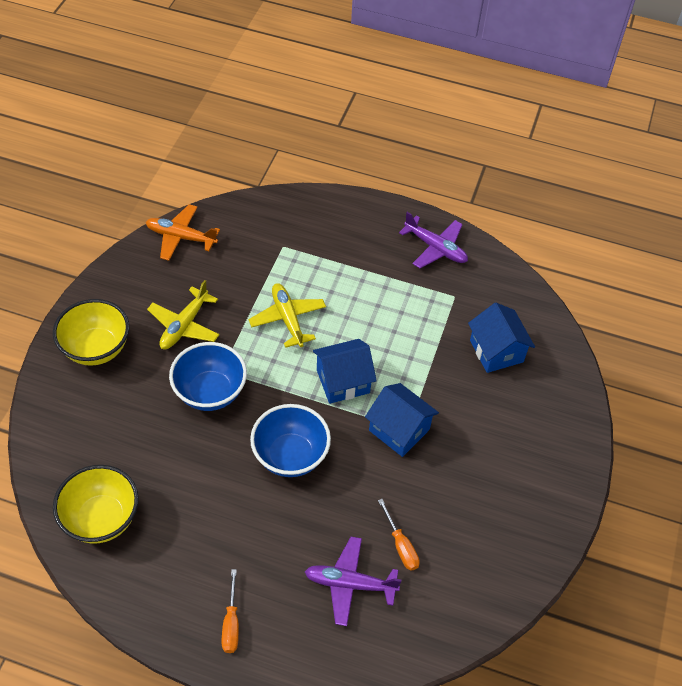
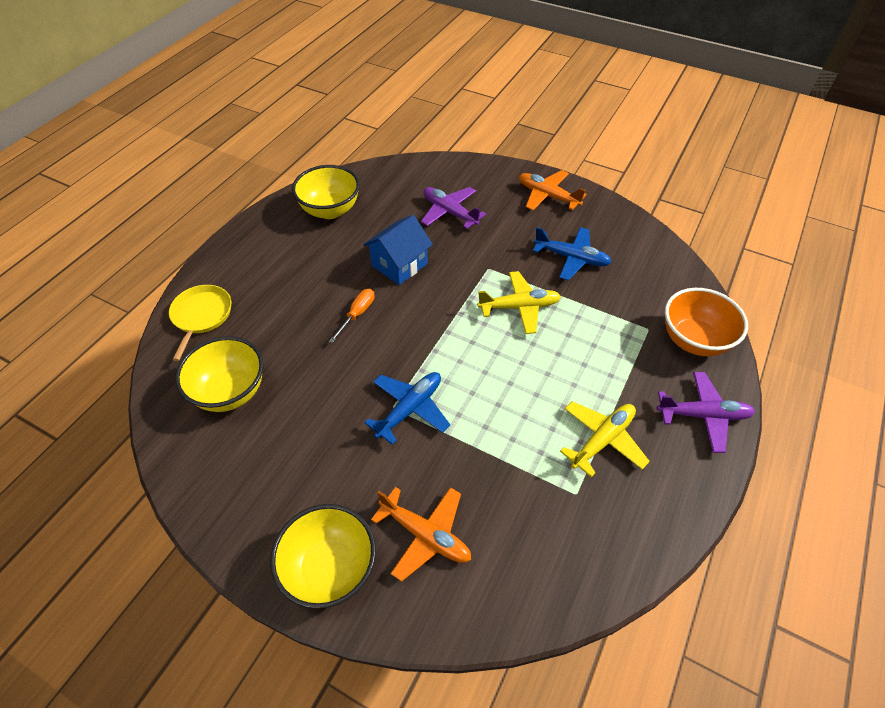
blue bowl: [169,342,247,411] [250,404,331,477] = 2 -> none = 0
blue house: [313,339,377,404] [365,383,439,457] [468,303,535,373] = 3 -> [363,215,433,285] = 1
blue plane: none = 0 -> [364,372,450,445] [533,227,611,281] = 2
orange bowl: none = 0 -> [665,288,748,356] = 1
orange plane: [146,204,220,261] = 1 -> [371,487,471,582] [519,170,587,210] = 2
orange screwdriver: [222,569,239,653] [378,499,420,571] = 2 -> [329,289,375,343] = 1
yellow bowl: [53,299,129,366] [53,465,139,544] = 2 -> [175,336,264,412] [270,504,376,609] [292,165,360,219] = 3
yellow pan: none = 0 -> [169,285,231,361] = 1

